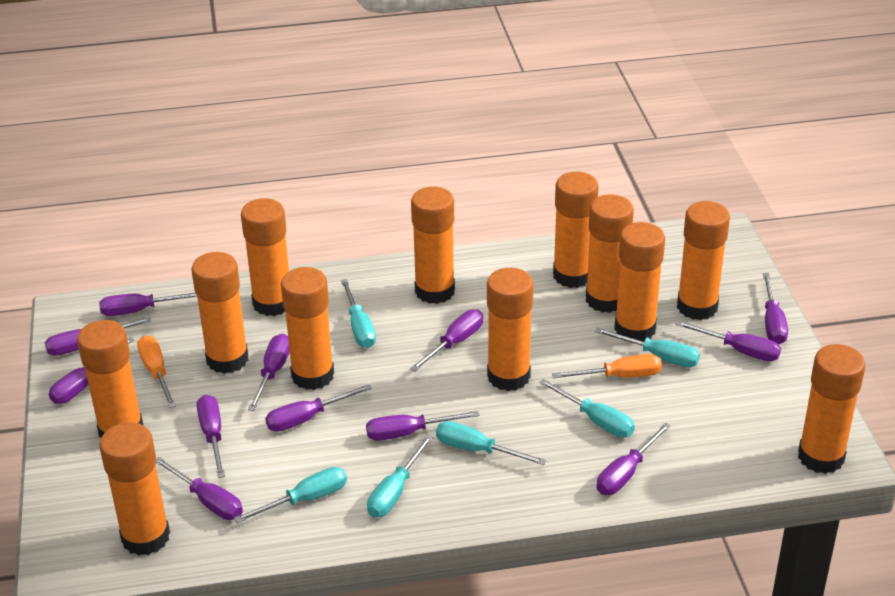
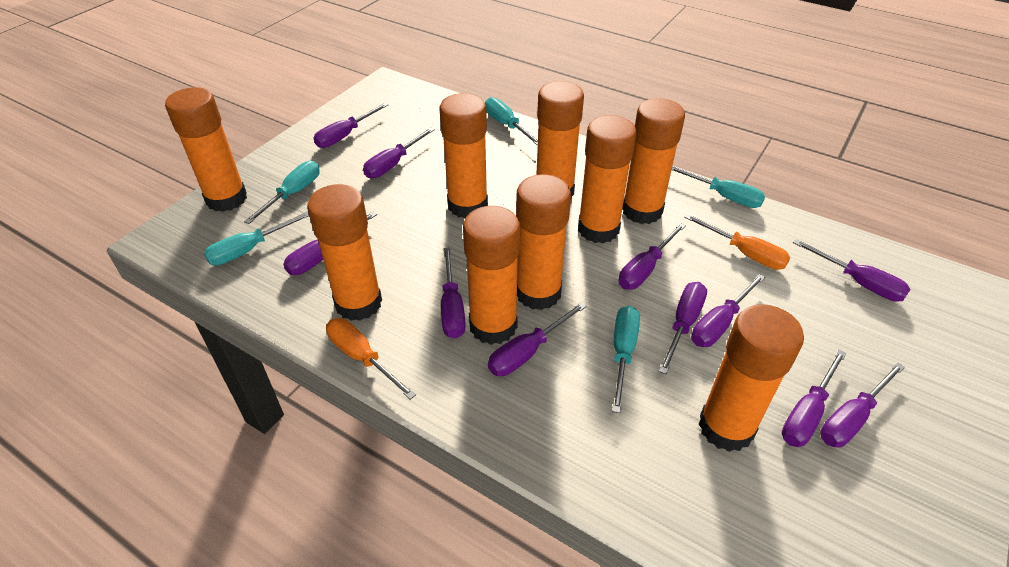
orange glue stick: [77,320,143,437] [99,422,170,556] [191,252,249,374] [241,198,289,316] [281,267,334,390] [411,187,455,304] [487,268,534,391] [553,172,599,288] [586,195,634,313] [614,222,665,342] [677,201,730,320] [798,344,865,474] = 12 -> [165,87,247,212] [307,184,382,321] [439,93,488,218] [463,206,520,345] [516,174,571,310] [536,81,584,197] [578,115,637,243] [622,98,685,224] [698,304,804,452] = 9
purple screwdriver: [44,317,151,356] [49,337,134,404] [99,293,197,316] [156,457,243,520] [197,395,225,478] [248,334,290,411] [265,384,372,432] [366,411,480,441] [410,309,483,372] [597,423,671,495] [675,321,781,361] [763,273,788,344] = 12 -> [283,212,377,275] [314,103,388,148] [363,127,435,178] [441,247,466,338] [488,302,587,376] [619,223,686,290] [659,282,707,374] [691,274,765,347] [782,350,847,447] [793,239,911,302] [820,362,905,448] = 11
turquoise screwdriver: [234,467,347,523] [341,279,376,348] [367,435,433,517] [436,421,547,465] [539,379,635,437] [595,327,700,367] = 6 -> [204,212,309,265] [244,161,320,224] [485,97,538,146] [612,306,640,413] [672,166,765,208] = 5

